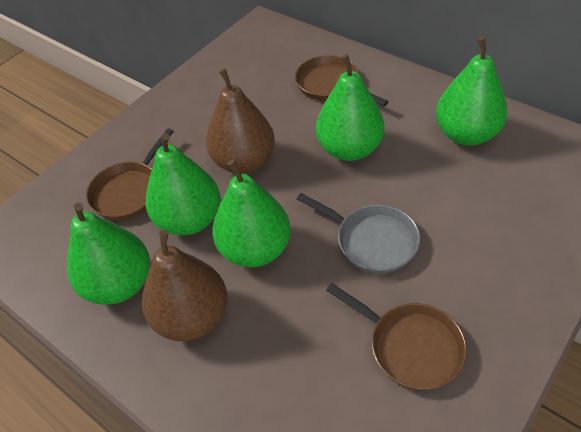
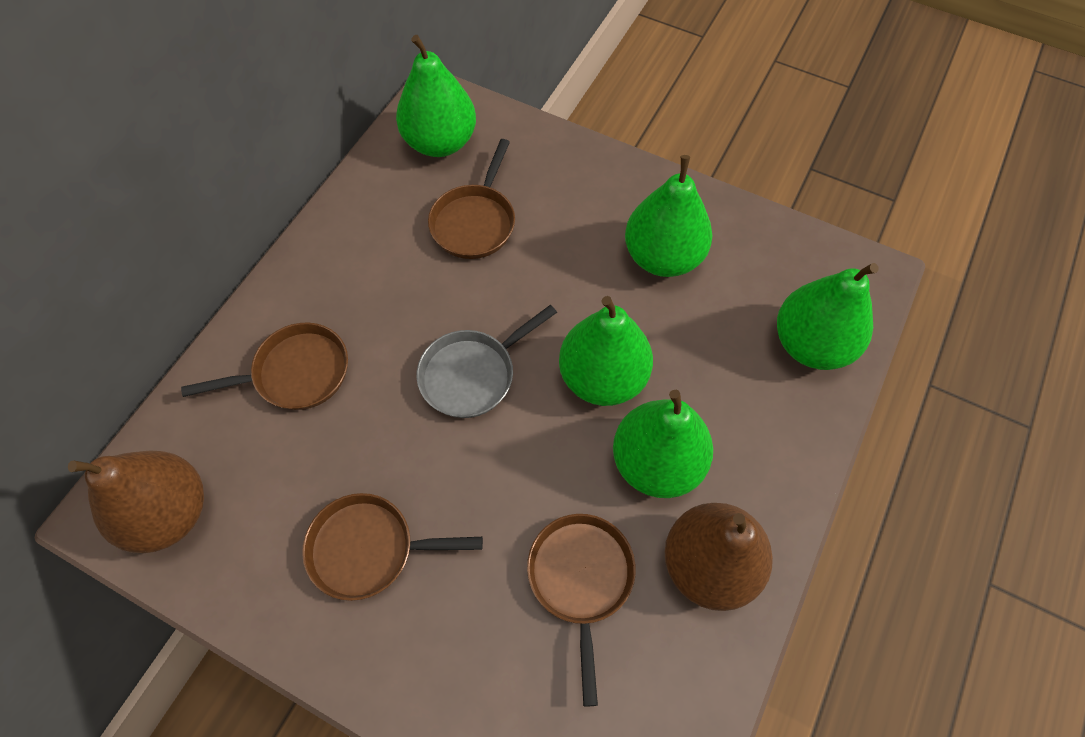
brown pan: [86,128,174,220] [295,55,389,106] [326,283,467,391] = 3 -> [181,323,348,410] [302,493,483,601] [428,139,515,259] [527,514,636,706] = 4

